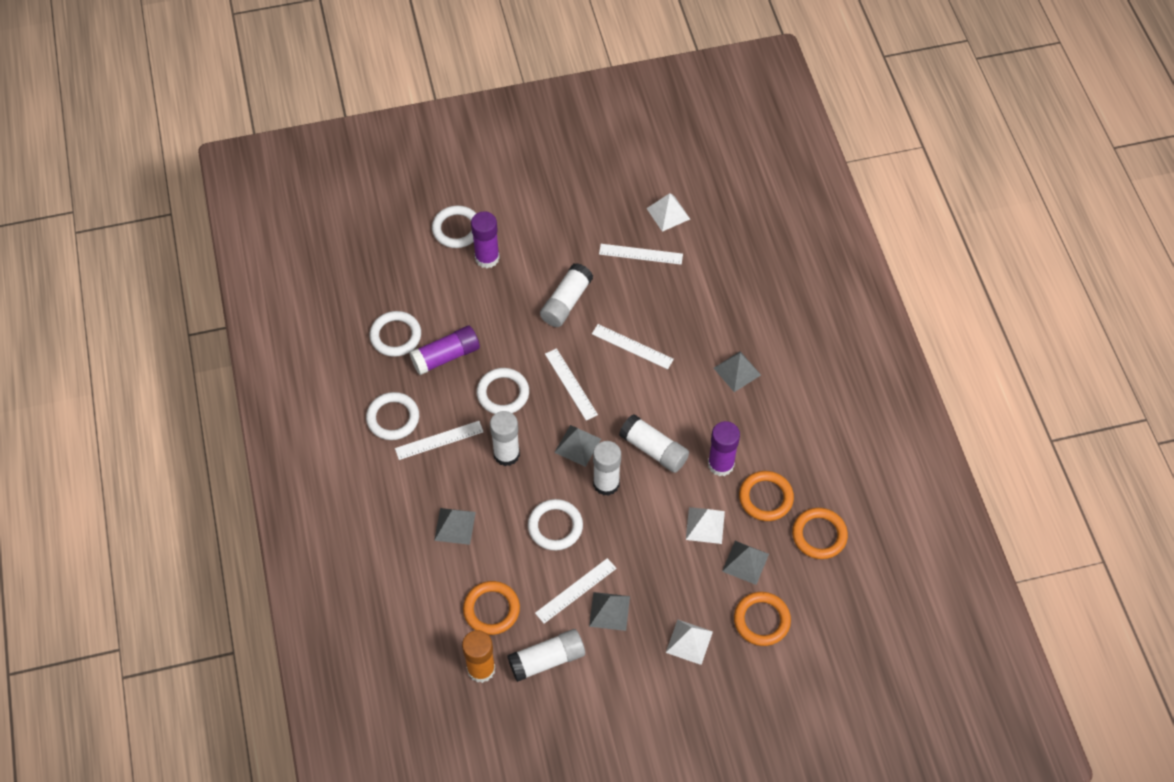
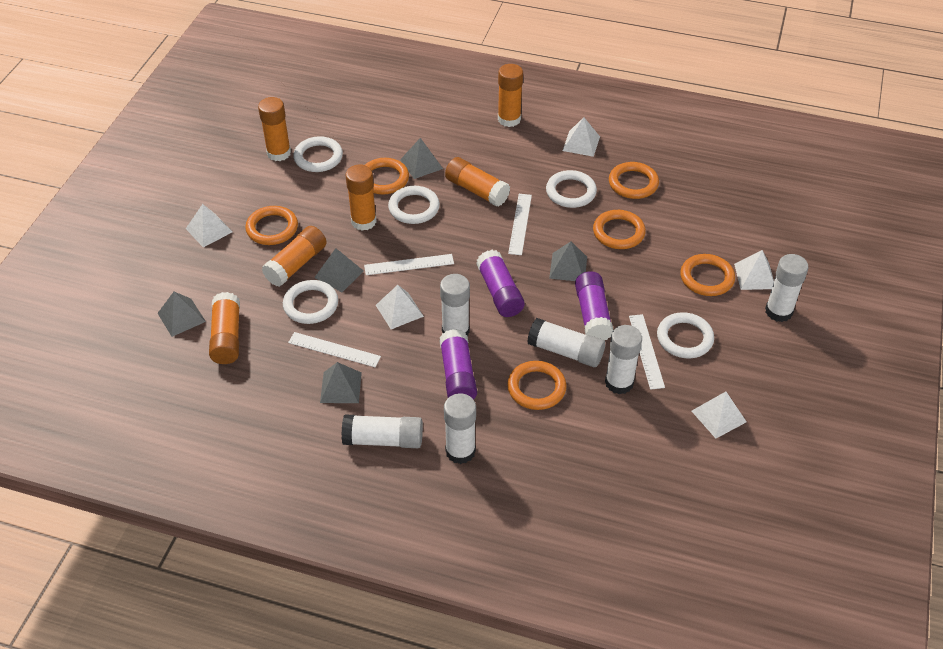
orange glue stick: [462,630,496,683] = 1 -> [209,292,240,364] [258,97,291,161] [262,226,327,287] [346,164,377,231] [445,157,510,207] [498,64,523,127] = 6
orange ring: [463,581,520,635] [734,592,791,646] [739,471,794,521] [792,508,848,559] = 4 -> [245,206,298,245] [365,158,409,195] [507,361,566,410] [593,210,646,249] [609,162,659,199] [681,254,735,296] = 6
white glue stick: [490,411,520,466] [507,629,585,682] [540,263,593,327] [593,441,621,496] [619,414,689,473] = 5 -> [341,414,423,448] [440,274,470,337] [444,394,476,464] [527,318,605,367] [605,325,642,394] [765,254,809,322] = 6
white pyramid: [646,193,690,232] [666,619,713,665] [686,507,725,544] = 3 -> [186,204,232,247] [376,285,424,329] [562,117,600,157] [692,392,746,439] [734,250,774,290] = 5
white ruler: [395,421,483,460] [535,558,617,624] [545,348,598,421] [592,324,674,369] [599,244,683,265] = 5 -> [288,332,381,367] [364,254,454,275] [508,194,532,255] [629,314,665,390] = 4

